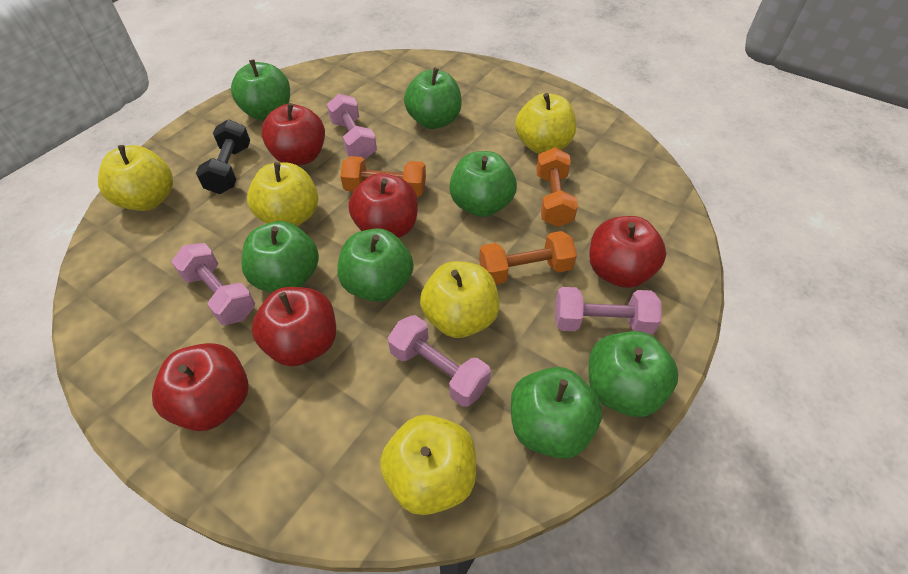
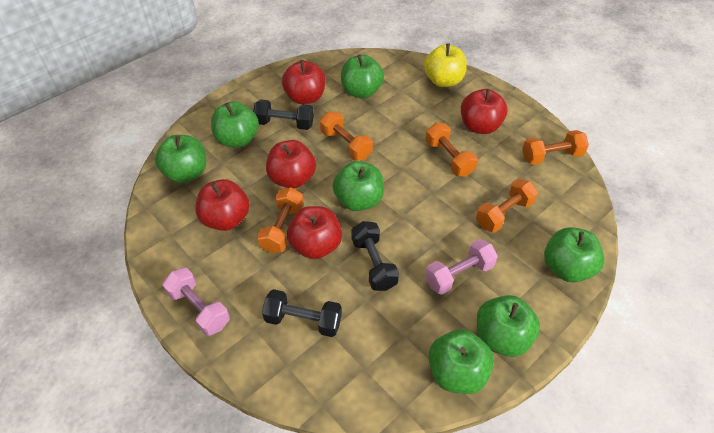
black dumbbell: [196,120,250,194] = 1 -> [253,100,314,130] [262,289,342,337] [351,221,399,291] = 3
orange dumbbell: [340,156,426,197] [479,231,577,284] [536,147,578,227] = 3 -> [257,187,304,253] [320,112,373,161] [425,123,478,176] [476,179,538,233] [522,130,589,165] = 5
pink dumbbell: [172,243,255,325] [327,94,377,160] [388,315,491,407] [555,287,661,335] = 4 -> [162,268,230,336] [425,239,498,295] = 2
yellow apple: [98,145,173,211] [247,162,318,226] [380,415,476,515] [420,261,500,338] [515,93,576,154] = 5 -> [424,43,467,87] = 1

